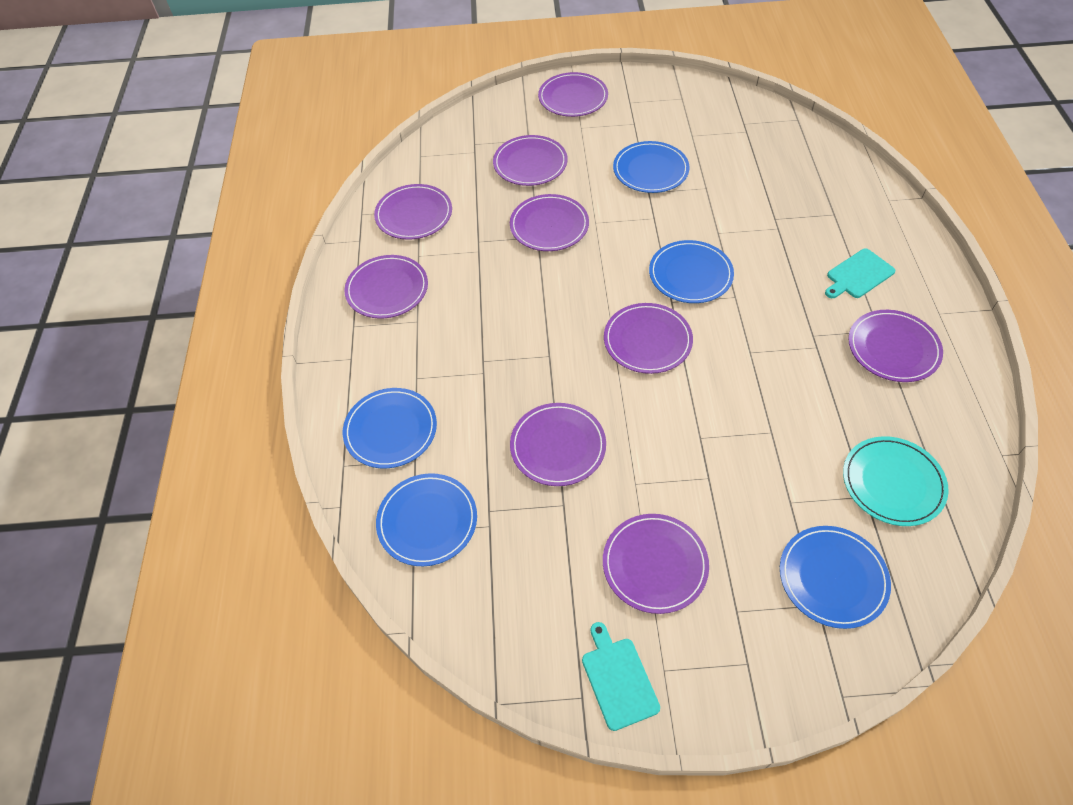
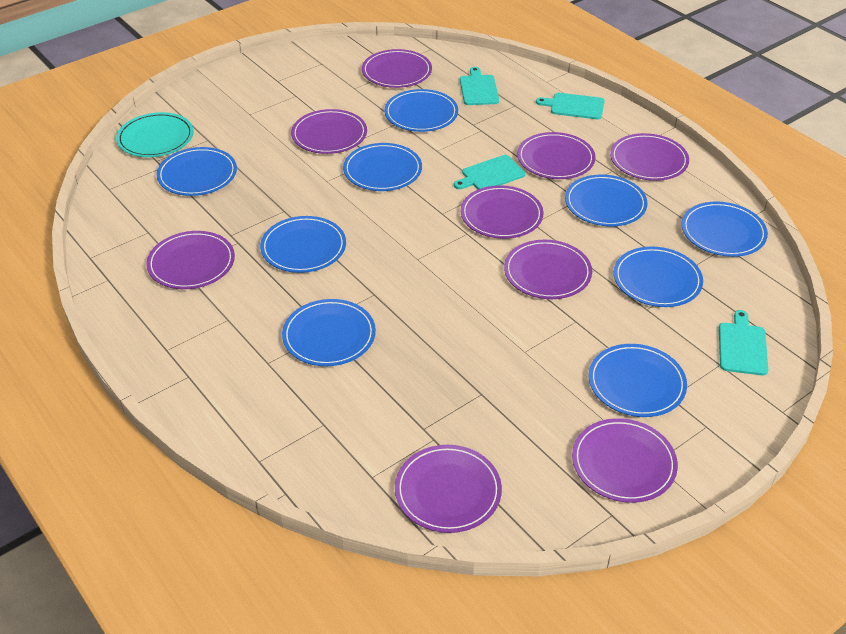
blue plate: [343,388,437,468] [376,473,477,566] [613,141,689,193] [649,240,734,303] [780,526,891,629] = 5 -> [157,147,237,196] [260,216,346,273] [282,299,376,366] [343,143,422,191] [384,89,458,132] [565,175,647,226] [589,344,687,417] [614,246,703,307] [681,201,768,257] = 9
turquoise cutting board: [582,622,660,731] [825,248,895,298] = 2 -> [454,155,525,189] [460,67,499,105] [536,93,605,119] [719,310,768,375] = 4

